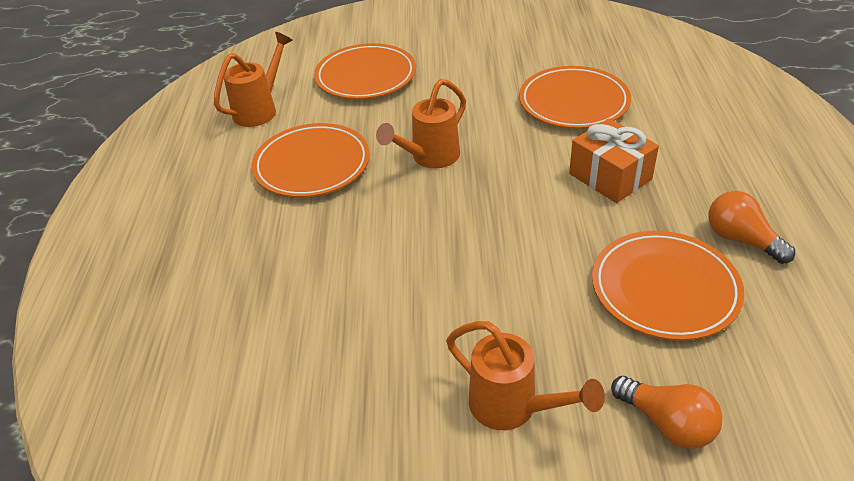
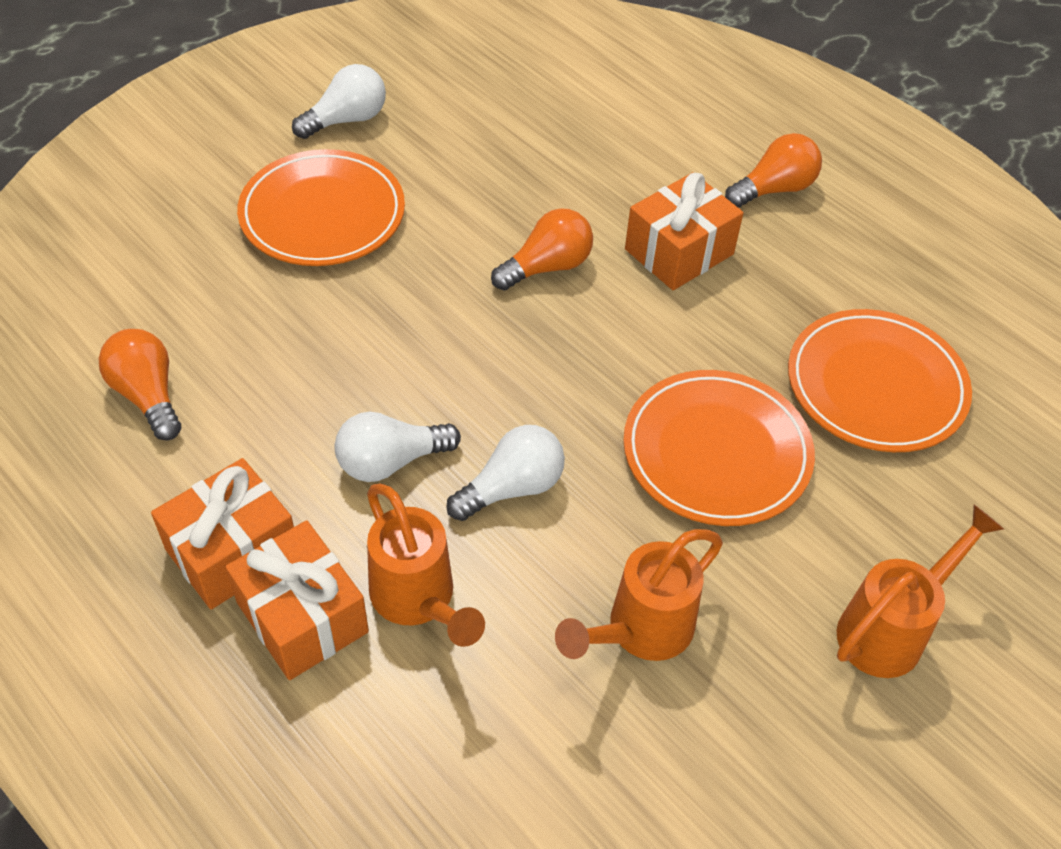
orange gift: [569,118,659,203] = 1 -> [151,458,294,609] [225,520,369,680] [625,172,743,290] = 3
orange light bulb: [611,376,722,449] [709,191,795,264] = 2 -> [98,329,181,440] [491,208,593,291] [725,133,822,208] = 3
orange plate: [252,123,370,198] [314,43,416,99] [519,66,631,129] [592,231,745,341] = 4 -> [237,149,405,266] [623,370,815,526] [788,309,972,452] = 3
white light bulb: none = 0 -> [292,64,386,139] [335,412,461,482] [446,425,565,521] = 3

